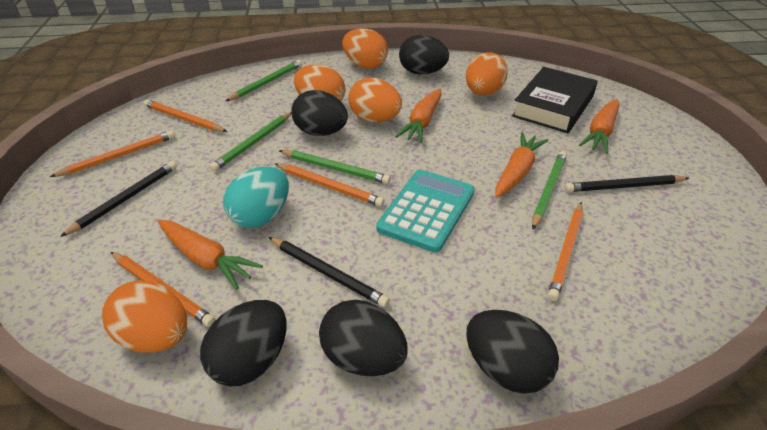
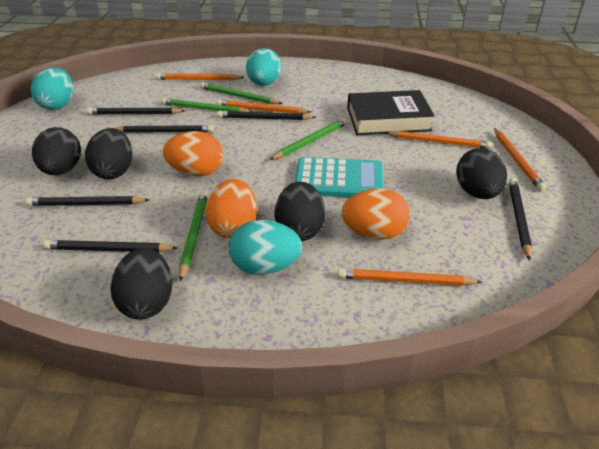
black pencil: [60,161,177,237] [269,237,390,307] [565,175,689,192] = 3 -> [25,196,149,206] [43,240,178,252] [87,107,185,115] [115,125,214,133] [217,111,316,120] [509,178,532,261] = 6
orange carrot: [158,220,263,290] [395,89,442,143] [495,132,549,198] [579,99,619,154] = 4 -> none = 0
orange egg: [102,280,187,353] [294,65,345,101] [342,28,388,69] [348,78,402,122] [466,52,508,95] = 5 -> [163,131,223,176] [205,179,257,238] [341,188,410,240] = 3
turquoise egg: [223,167,289,228] = 1 -> [31,68,73,110] [229,220,302,275] [246,48,281,86] = 3

